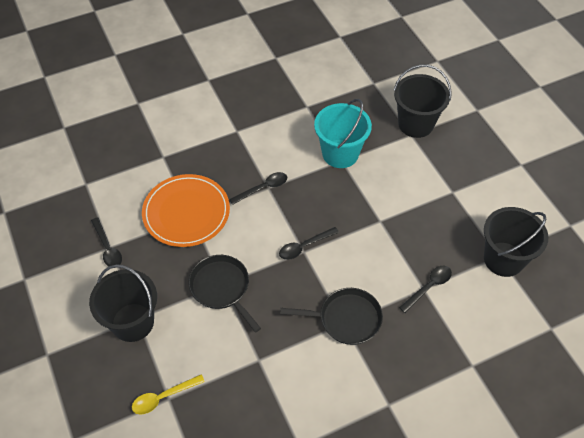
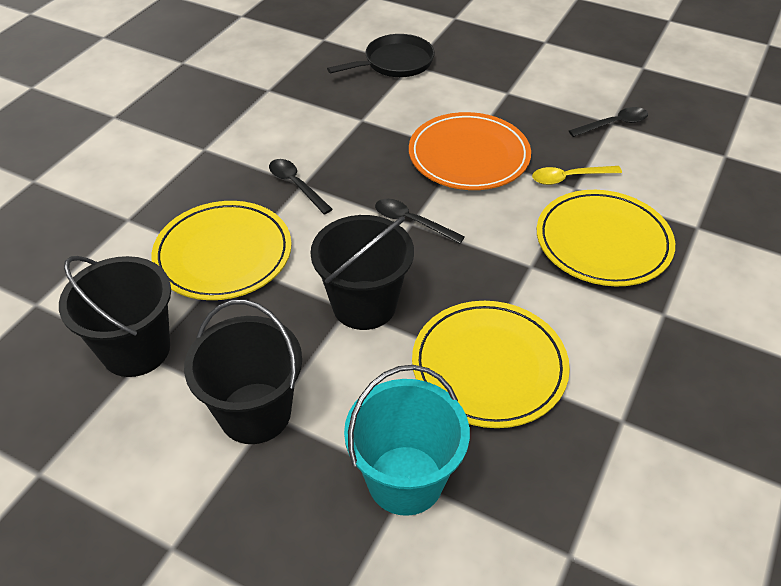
black pan: [188,255,261,332] [280,288,383,345] = 2 -> [327,34,435,77] = 1
black spoon: [91,217,122,267] [229,172,287,205] [279,227,339,260] [399,266,452,313] = 4 -> [269,159,333,215] [375,199,465,244] [569,107,648,137] = 3
yellow plate: none = 0 -> [152,201,292,300] [412,301,570,428] [537,190,675,287] = 3

